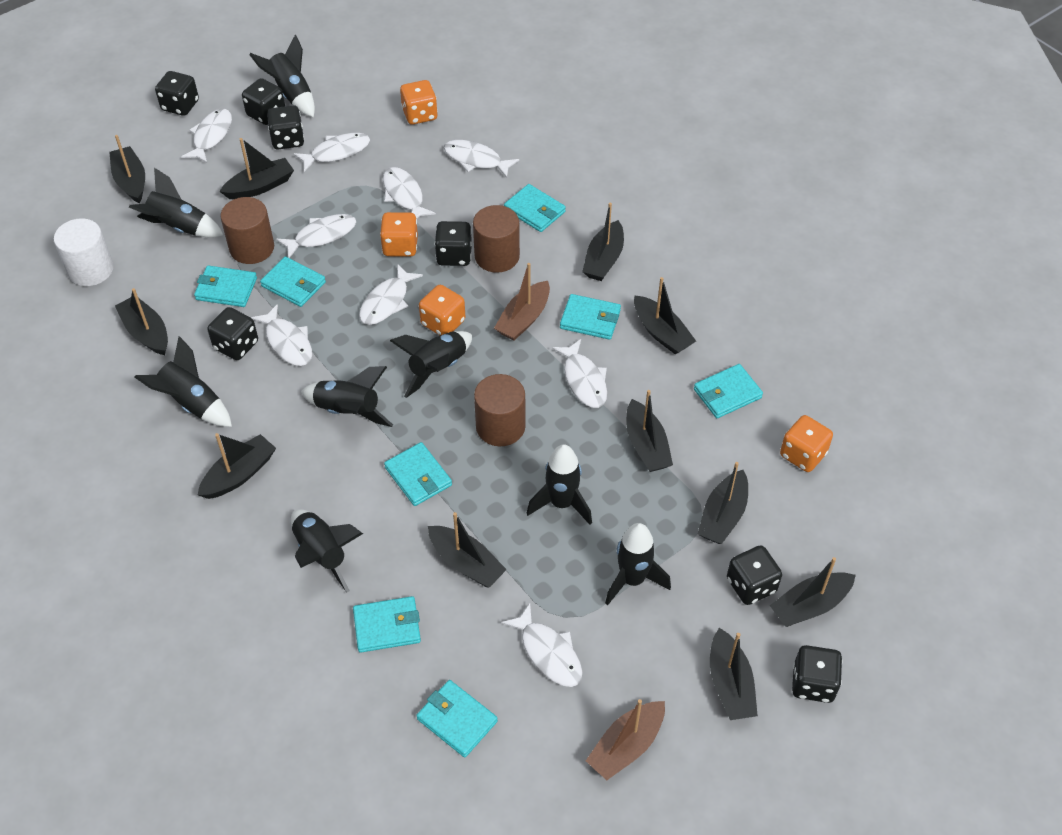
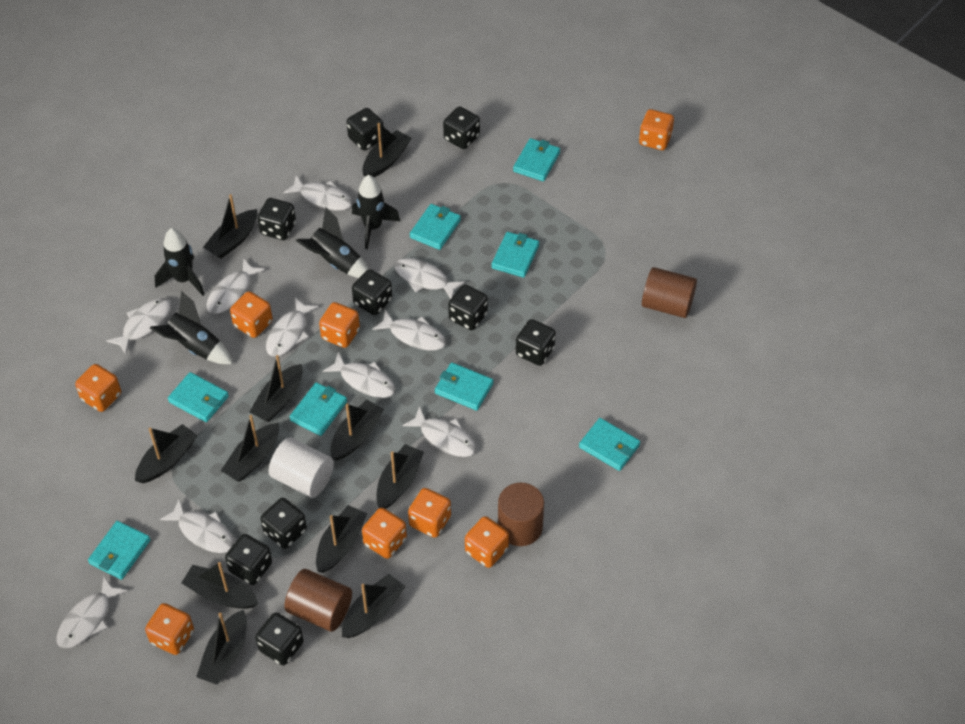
black dice: [155,71,199,116] [207,307,258,360] [242,78,285,125] [267,105,304,149] [435,221,472,266] [727,545,782,605] [792,645,843,703] = 7 -> [225,534,272,585] [255,612,303,665] [258,198,296,240] [261,498,307,549] [347,108,384,151] [352,269,392,315] [443,107,480,149] [448,284,488,330] [516,319,556,366] = 9
black rocket: [129,168,224,238] [135,336,232,427] [249,35,315,117] [291,509,363,592] [301,366,393,427] [390,331,472,398] [527,444,592,525] [605,523,671,605] = 8 -> [150,291,233,364] [155,228,205,296] [295,207,369,278] [352,175,401,249] = 4
brown boat: [494,263,550,341] [586,699,665,780] = 2 -> none = 0
orange dice: [380,212,418,257] [400,80,438,125] [419,285,466,335] [780,415,833,472] = 4 -> [75,364,121,412] [145,603,194,655] [230,291,273,338] [319,302,360,348] [362,508,407,559] [408,488,451,538] [465,516,509,568] [639,109,674,150] = 8
white fish: [181,109,232,163] [251,304,312,366] [276,214,356,258] [293,133,370,172] [359,264,423,325] [383,167,436,219] [444,140,519,178] [501,603,582,687] [552,339,607,408] = 9 -> [56,577,127,649] [106,298,171,355] [160,499,234,553] [206,258,265,314] [266,298,319,357] [284,176,353,211] [323,352,396,398] [372,310,446,350] [394,258,465,299] [403,406,476,457] = 10

